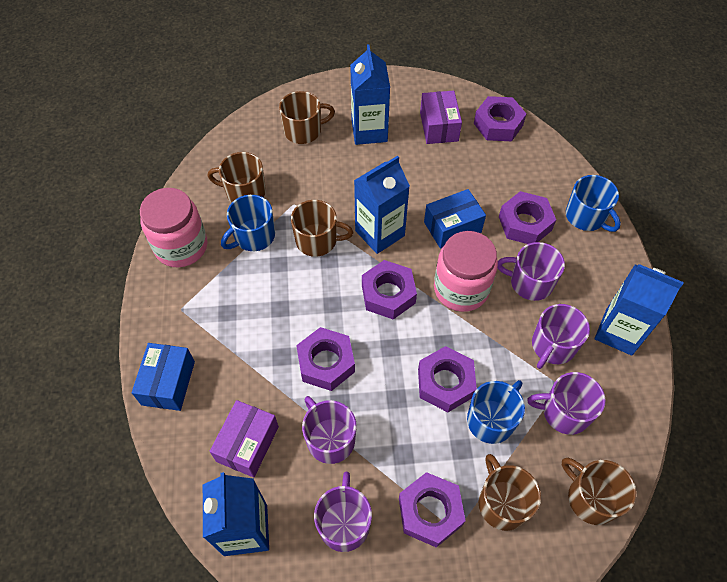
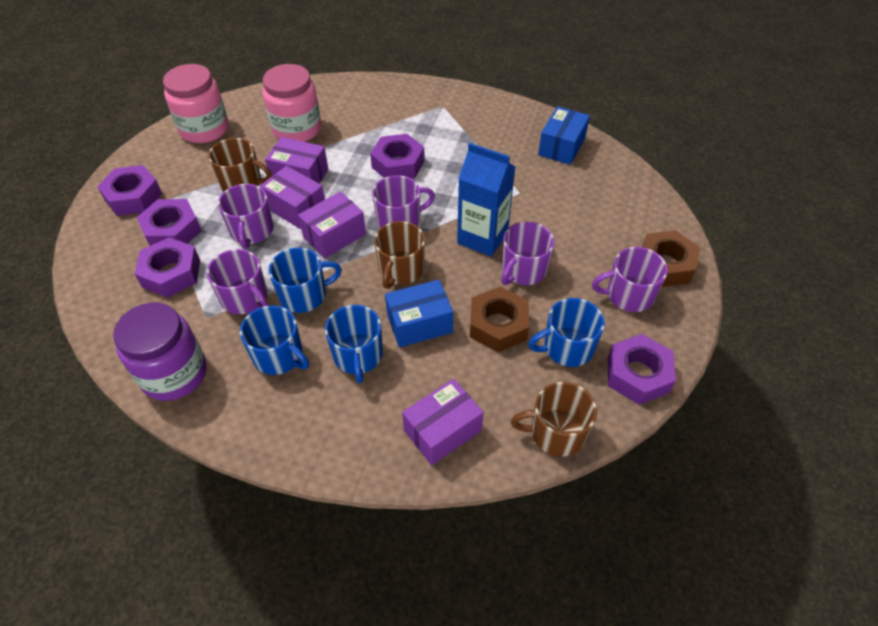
blue carton: [203,472,269,556] [350,44,390,145] [354,156,410,254] [595,264,684,356] = 4 -> [457,143,515,257] = 1
blue mug: [221,195,275,251] [467,380,525,444] [566,175,621,232] = 3 -> [240,305,309,375] [268,248,342,313] [325,305,383,383] [528,298,605,367] = 4
brown mug: [208,152,266,203] [279,91,335,144] [291,200,353,257] [479,454,541,531] [562,458,636,525] = 5 -> [208,138,272,191] [374,221,425,289] [511,382,597,457] = 3
brown nut: none = 0 -> [470,286,529,352] [642,230,700,287] = 2
purple box: [209,400,279,478] [420,91,462,144] = 2 -> [260,166,325,229] [265,137,328,183] [298,191,366,258] [402,379,484,465] = 4
purple jar: none = 0 -> [113,303,207,401] = 1
purple nut: [296,327,355,391] [362,260,417,320] [399,472,466,547] [418,346,477,412] [474,96,526,141] [499,191,556,244] = 6 -> [97,165,162,216] [135,237,200,298] [137,199,202,246] [370,134,425,179] [608,334,676,405] = 5

